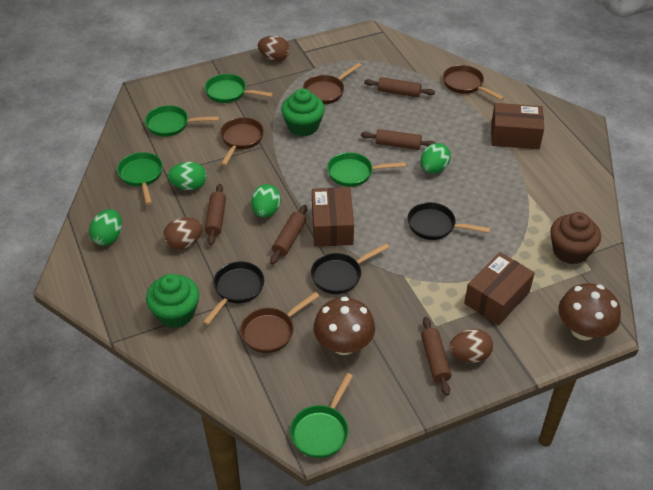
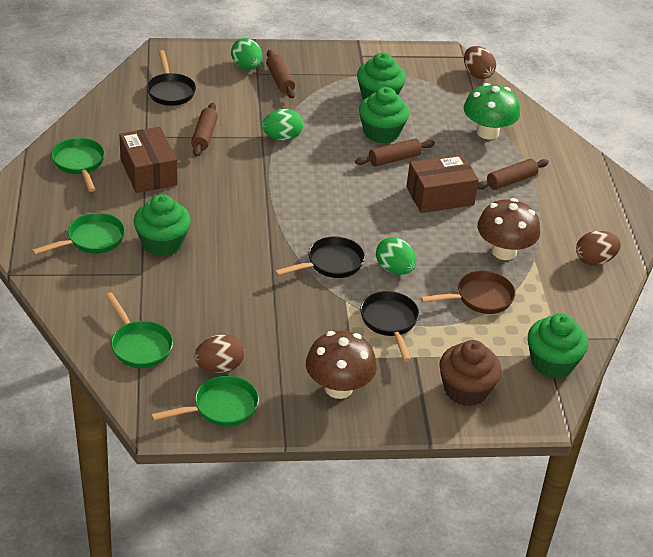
brown box: [312,187,354,246] [464,252,535,325] [491,103,544,149] = 3 -> [119,127,178,193] [406,154,479,213] = 2
brown pan: [220,117,264,166] [240,292,319,353] [303,63,362,104] [443,65,504,100] = 4 -> [420,271,515,314] = 1
brown rolling pin: [205,184,226,245] [270,205,307,265] [361,129,436,150] [364,77,435,97] [421,317,451,396] = 5 -> [191,103,218,157] [266,50,295,98] [355,138,435,166] [477,159,549,190] = 4
green cupcake: [146,274,199,328] [281,88,325,136] = 2 -> [134,194,191,256] [357,53,406,100] [359,87,409,143] [528,313,588,378] = 4
green egg: [89,209,122,246] [168,162,207,190] [251,184,281,218] [420,143,451,173] = 4 -> [231,38,262,70] [262,109,303,140] [376,237,416,275] = 3
green mushroom: none = 0 -> [464,83,520,140] = 1
green pan: [117,152,163,205] [145,105,219,137] [205,74,274,103] [290,373,353,458] [327,152,406,187] = 5 -> [32,213,125,255] [51,138,105,192] [105,293,173,368] [151,376,259,427] = 4

